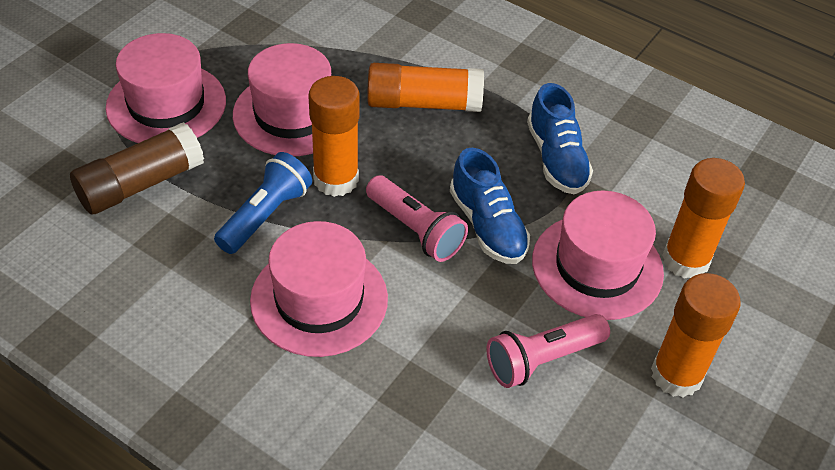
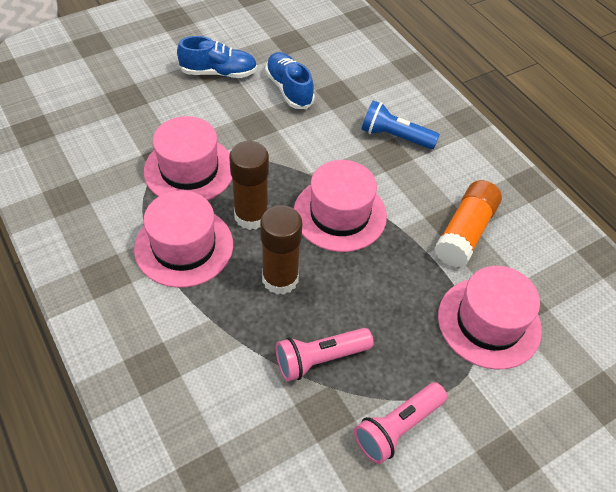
brown glue stick: [70,122,204,214] = 1 -> [229,141,269,230] [260,205,302,295] = 2
orange glue stick: [308,76,360,197] [367,63,484,112] [651,273,741,398] [662,158,745,279] = 4 -> [434,180,502,267] = 1

